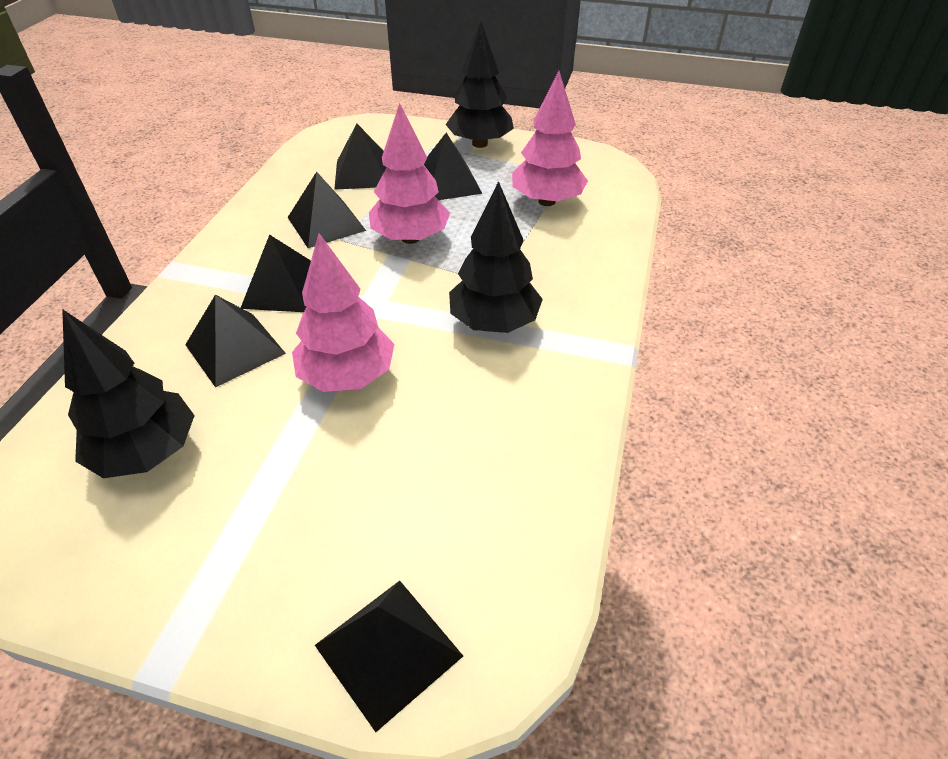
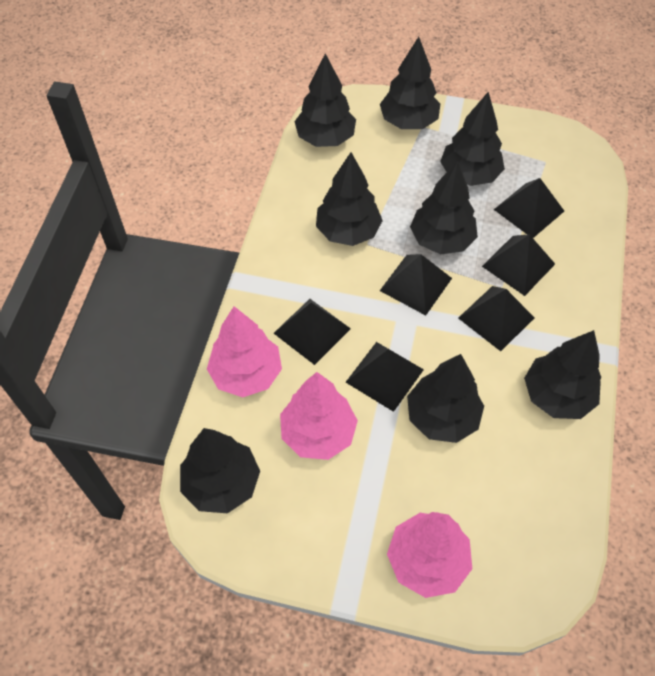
black tree: [62,309,195,478] [445,21,514,148] [449,181,543,333] = 3 -> [180,428,260,513] [294,54,356,147] [316,152,383,246] [380,37,440,129] [407,354,484,443] [410,161,478,255] [440,92,505,186] [524,330,601,419] = 8

